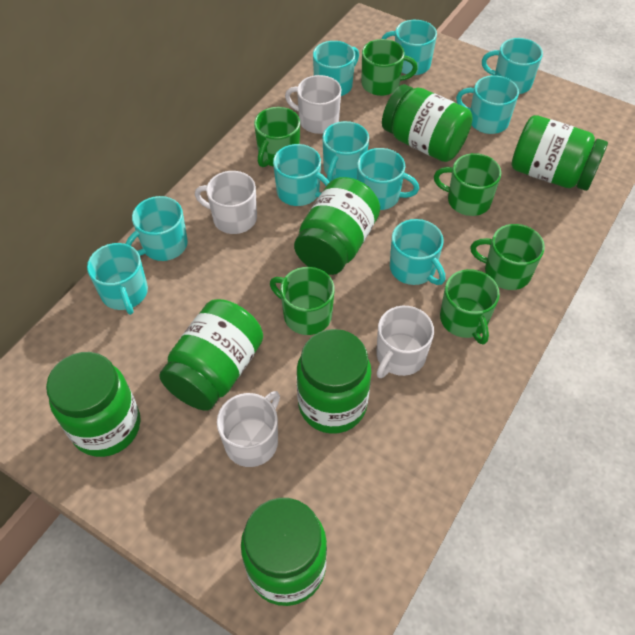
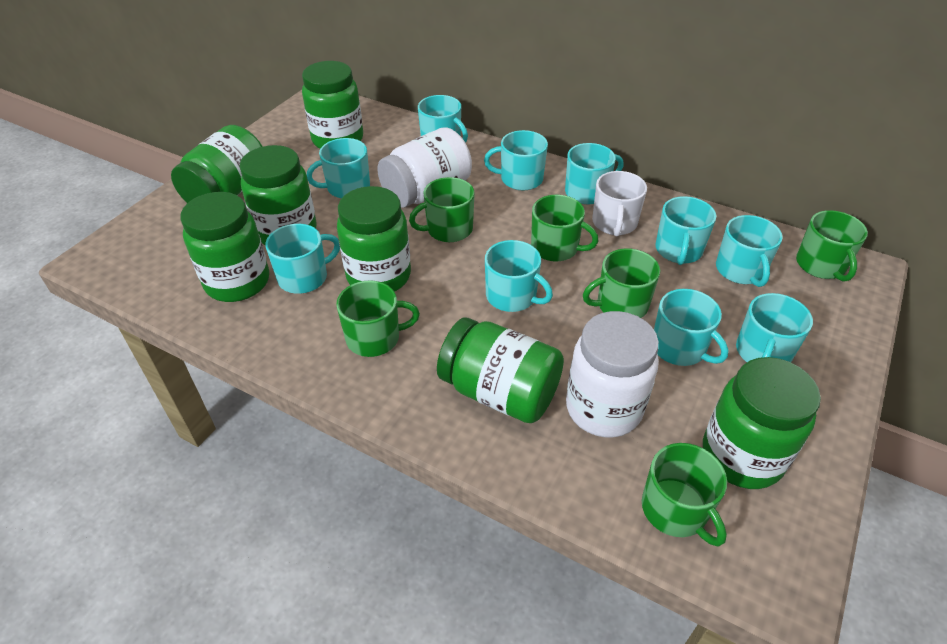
white jar: none = 0 -> [377,127,472,208] [566,311,659,438] = 2
white mug: [195,171,257,234] [217,391,280,467] [285,75,341,134] [376,306,434,378] = 4 -> [592,171,647,237] = 1

